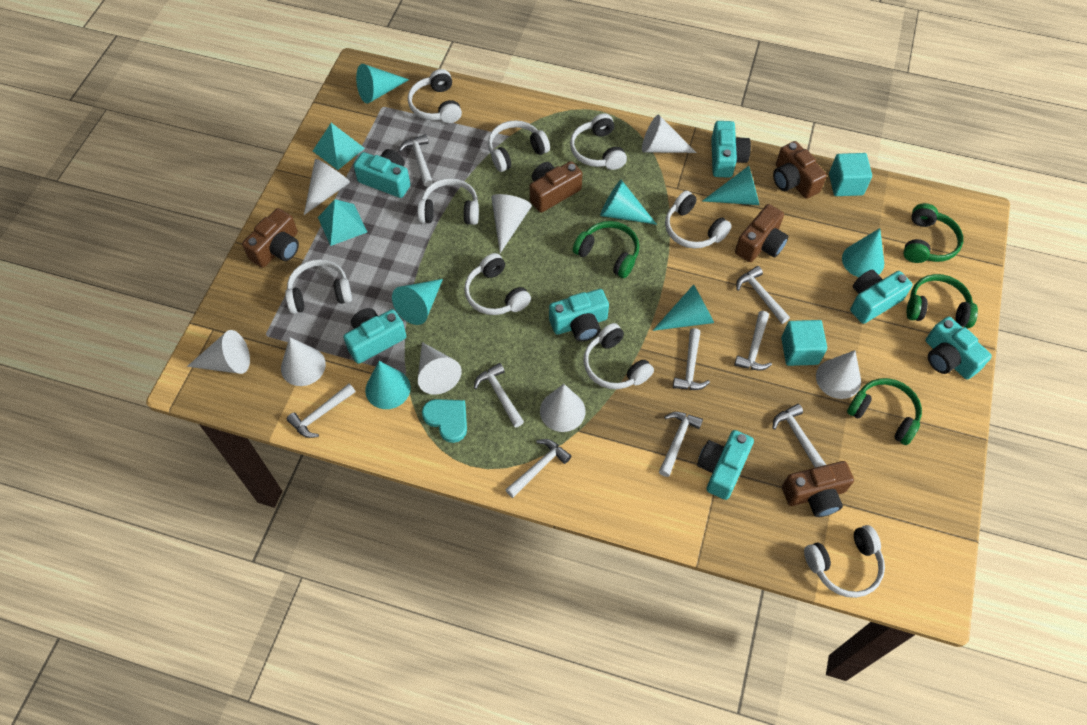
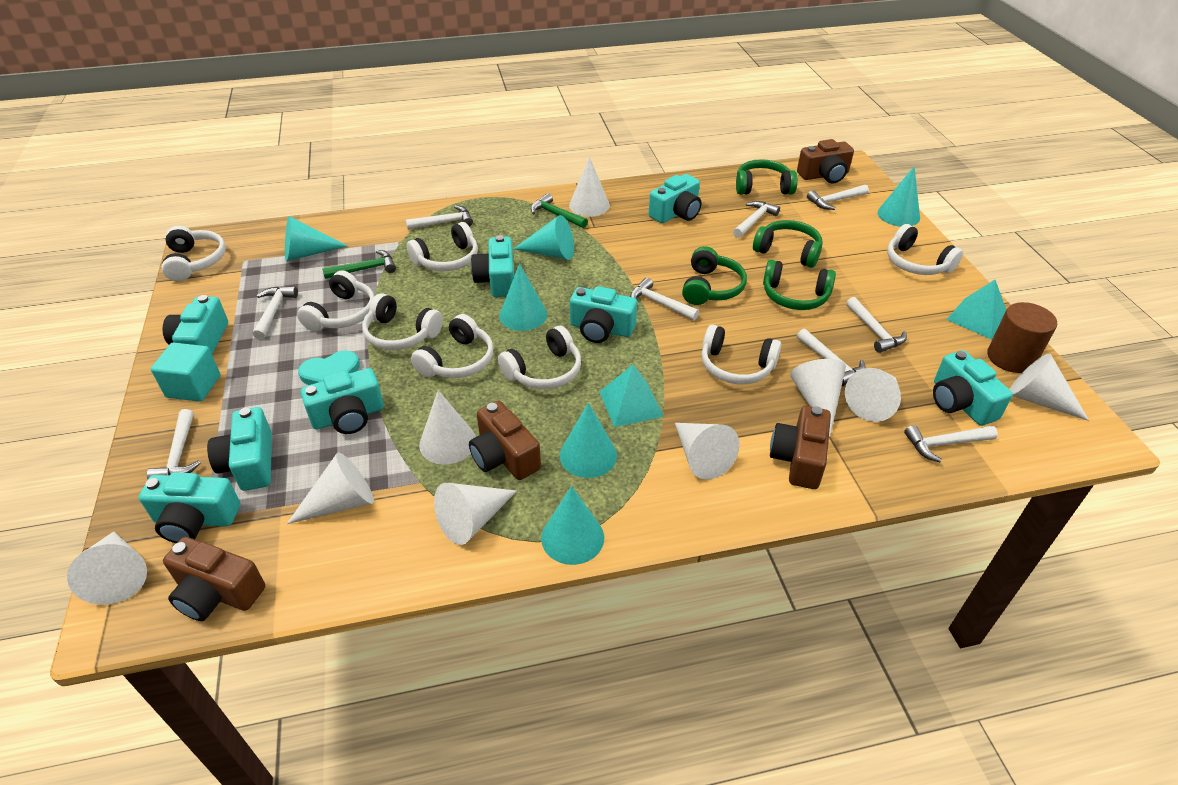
brown camera: [242,208,299,268] [530,161,582,213] [735,204,788,262] [773,141,827,199] [782,461,854,517] = 5 -> [163,537,265,621] [469,401,541,480] [770,406,831,489] [797,139,854,183] = 4
brown cylinder: none = 0 -> [987,302,1057,373] = 1
green hammer: none = 0 -> [322,250,396,279] [531,193,588,228] = 2
turquoise camera: [343,308,406,364] [353,149,410,198] [549,289,609,342] [697,430,754,500] [711,121,751,178] [850,270,913,324] [925,316,992,380] = 7 -> [139,472,240,543] [163,295,228,354] [207,407,272,491] [301,368,384,434] [471,235,514,297] [570,286,637,343] [649,174,702,223] [933,350,1013,426] = 8
turquoise cone: [356,64,409,104] [365,361,411,409] [392,279,443,325] [600,180,657,225] [653,284,714,331] [703,166,759,205] [842,228,884,277] = 7 -> [285,216,347,261] [499,263,547,331] [514,215,574,260] [541,486,604,565] [560,403,617,478] [877,166,920,227] = 6
turquoise cube: [781,320,827,366] [829,153,872,196] = 2 -> [151,342,221,402] = 1
white cone: [187,330,250,374] [281,337,326,386] [304,159,350,215] [418,342,462,395] [491,194,532,253] [540,384,585,432] [642,115,697,153] [816,350,861,399] = 8 -> [67,532,147,605] [287,452,374,524] [419,390,476,465] [434,483,517,545] [569,157,610,217] [675,423,740,480] [790,359,846,437] [845,368,901,422] [1010,354,1089,421] = 9
white headphones: [285,259,352,314] [408,69,462,123] [418,178,479,225] [464,253,531,315] [488,120,550,172] [570,114,627,170] [584,323,654,389] [665,191,732,249] [804,525,885,598] = 9 -> [162,226,226,281] [297,271,374,331] [362,293,443,350] [407,222,478,271] [411,314,493,378] [498,326,581,389] [702,325,781,384] [887,224,963,275] = 8

